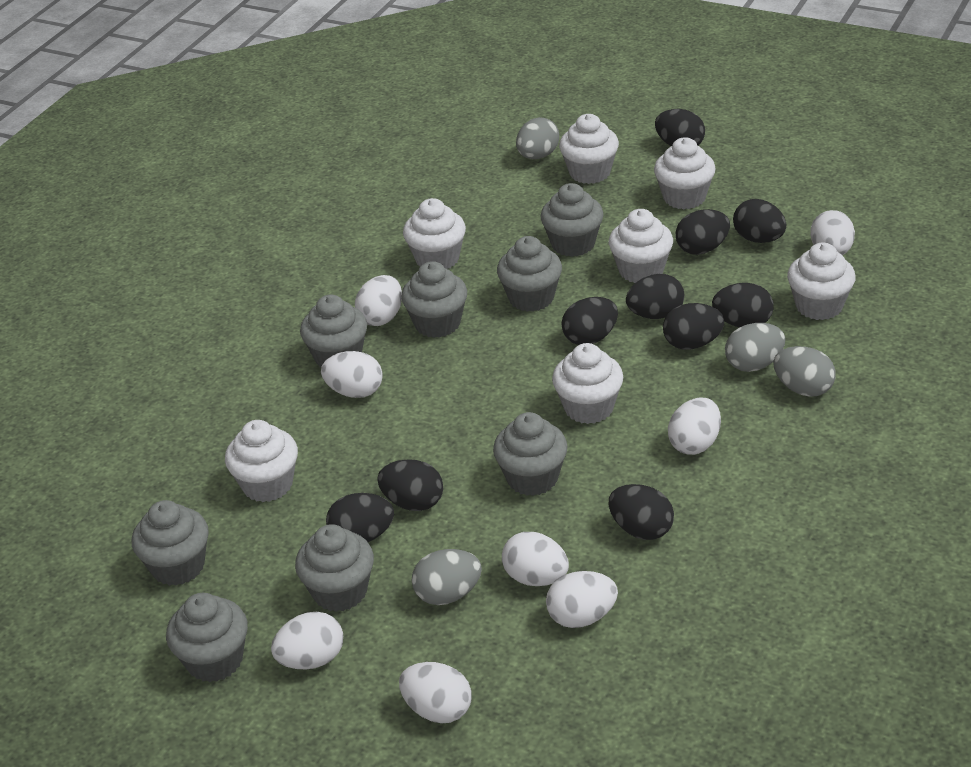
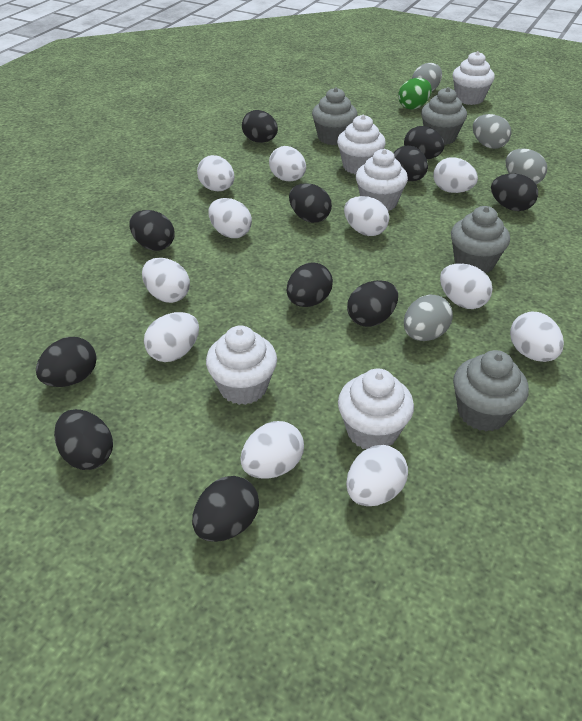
black egg: [326,493,394,542] [377,459,443,511] [561,297,618,345] [609,484,674,540] [626,274,684,319] [655,109,705,146] [663,303,724,350] [676,209,730,255] [712,283,774,327] [733,199,786,243] = 10 -> [36,337,97,387] [54,409,113,470] [129,210,175,251] [192,476,259,542] [242,110,278,143] [287,262,333,307] [289,183,332,223] [347,280,398,327] [393,146,428,181] [404,126,444,159] [491,174,538,211] = 11
green egg: none = 0 -> [398,78,432,110] = 1
grey cupcake: [132,500,209,586] [166,593,248,682] [295,524,374,612] [300,295,367,368] [401,261,467,338] [493,412,567,496] [497,236,562,312] [540,183,604,257] = 8 -> [312,87,357,145] [421,87,467,145] [451,206,510,273] [453,350,529,432] = 4
white cupcake: [225,420,298,502] [403,198,466,269] [552,343,623,424] [559,114,619,184] [609,209,673,283] [654,137,716,210] [787,243,856,320] = 7 -> [206,325,277,405] [337,115,386,174] [338,369,414,449] [356,149,408,211] [453,51,495,105] = 5
white egg: [271,612,343,669] [321,351,383,398] [355,275,402,326] [399,662,472,724] [502,532,569,586] [546,571,618,628] [668,398,721,455] [810,210,855,255] = 8 -> [142,258,190,303] [144,312,199,362] [197,155,234,191] [208,198,252,238] [240,421,304,479] [269,146,306,182] [344,196,389,236] [346,445,408,506] [433,157,478,193] [440,263,493,309] [510,312,564,362] = 11

